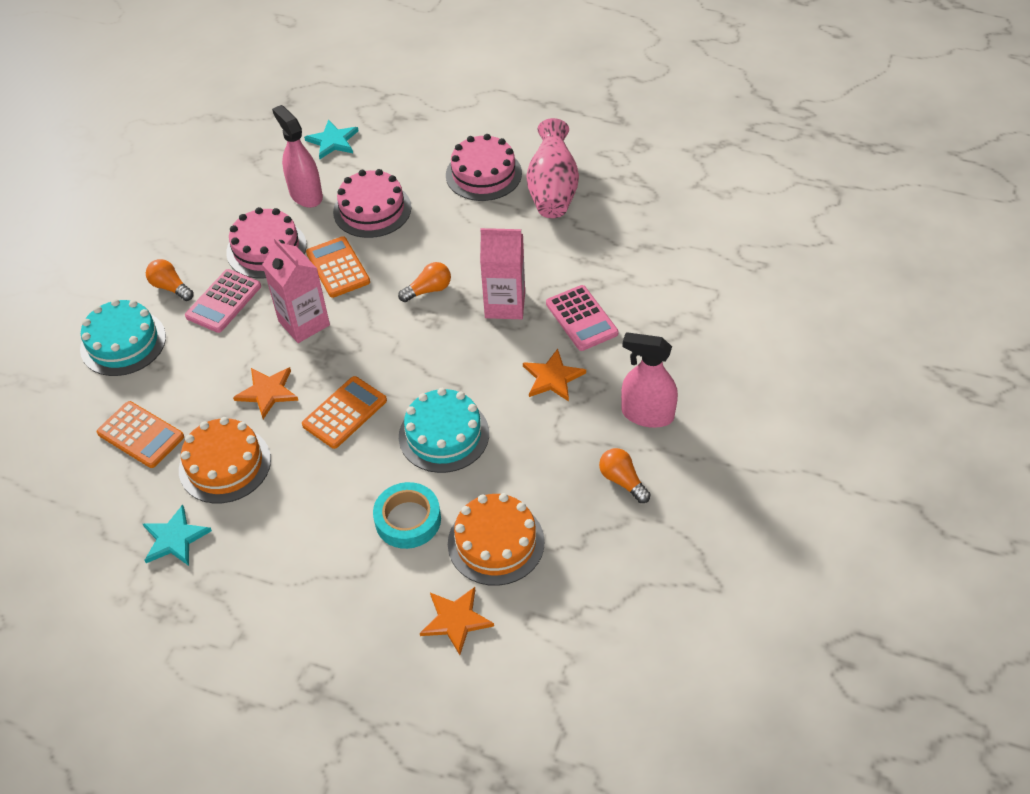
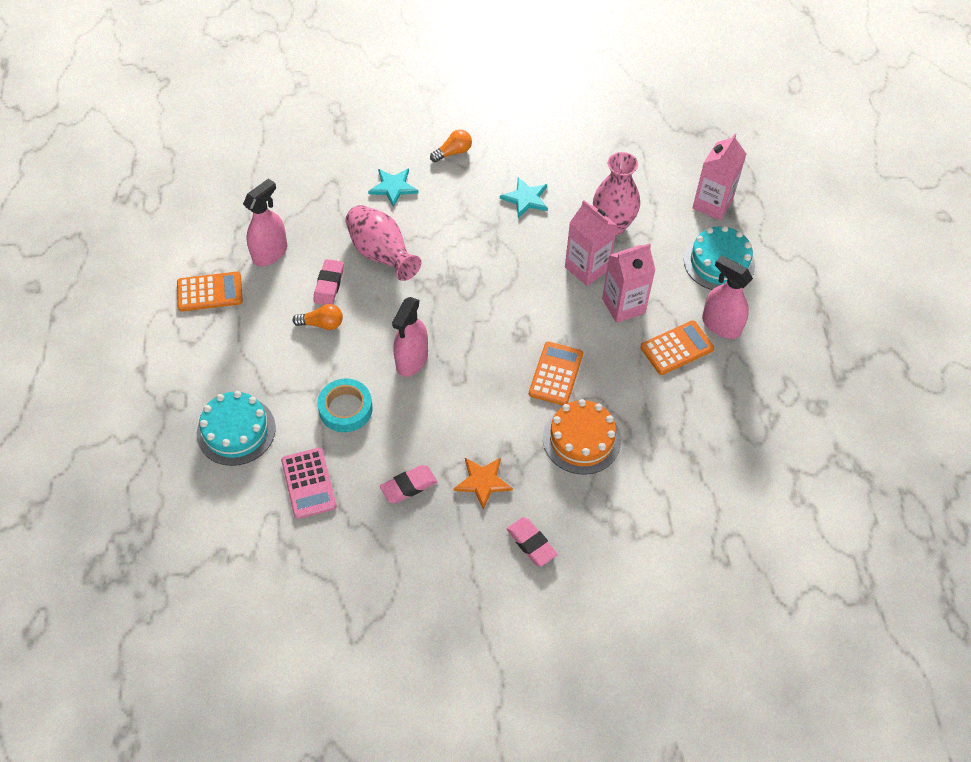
orange cake: [179,417,271,503] [448,493,545,586] = 2 -> [543,399,621,475] = 1
orange light bulb: [146,259,194,301] [398,262,451,302] [599,448,651,503] = 3 -> [292,304,343,330] [430,129,472,162] = 2
orange star: [233,367,299,419] [420,587,494,655] [523,349,586,401] = 3 -> [454,458,513,510] = 1
pink cake: [226,207,307,278] [333,169,411,238] [446,134,522,201] = 3 -> none = 0
pink calculator: [185,269,261,333] [546,285,618,351] = 2 -> [281,447,337,519] = 1
pink carton: [262,237,330,343] [480,228,525,319] = 2 -> [565,200,617,286] [602,243,655,323] [693,134,746,220] = 3
pink eraser: none = 0 -> [313,259,344,305] [380,465,437,503] [507,517,558,567] = 3
pink spray bottle: [272,105,323,208] [621,332,678,428] = 2 -> [243,178,287,266] [392,297,428,377] [702,255,753,339] = 3
pink vase: [526,118,579,218] = 1 -> [345,205,422,281] [593,152,640,236] = 2

